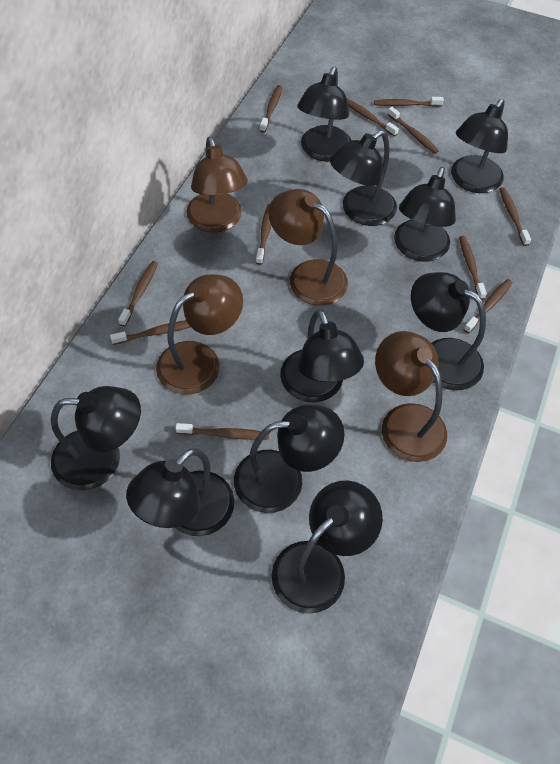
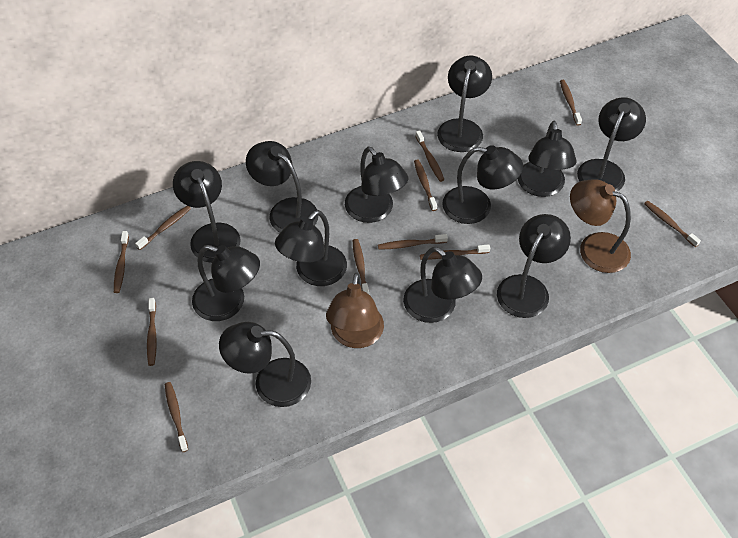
black lamp: [51,386,141,491] [126,448,235,536] [234,405,344,513] [271,480,383,614] [280,310,364,403] [297,67,352,162] [330,130,397,226] [394,167,456,261] [411,272,486,390] [451,99,508,193] = 10 -> [173,161,240,263] [192,245,260,321] [219,322,311,407] [246,141,318,233] [275,210,347,286] [345,147,409,223] [403,247,482,323] [437,55,492,152] [442,145,523,224] [497,214,571,318] [518,121,577,197] [577,97,646,192] = 12
brown lamp: [156,274,243,394] [186,136,248,233] [269,189,348,306] [375,331,447,462] = 4 -> [326,272,384,348] [570,179,631,273] = 2

